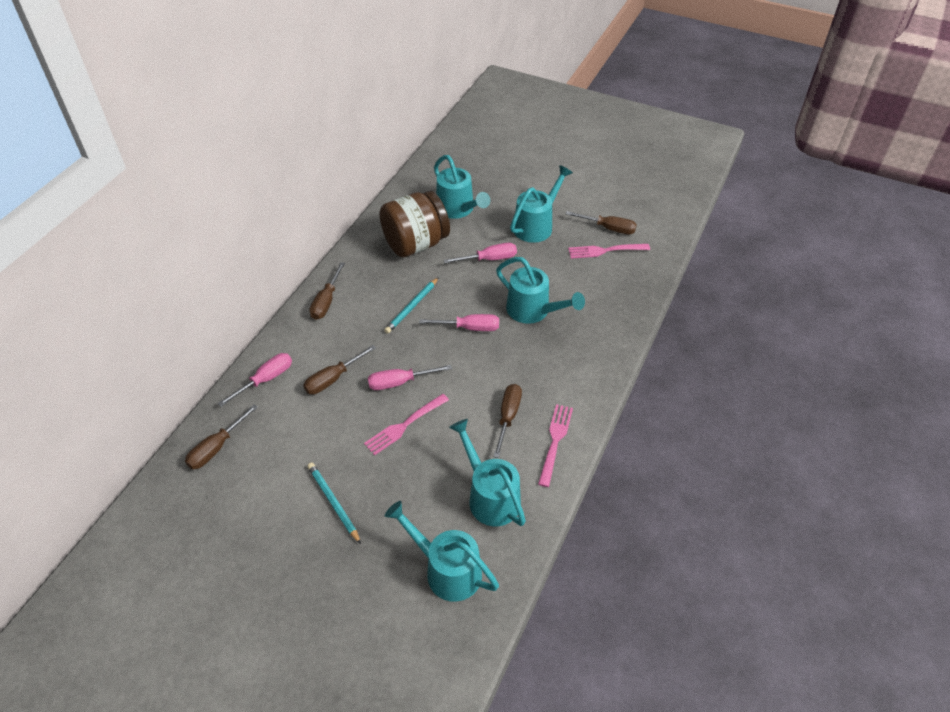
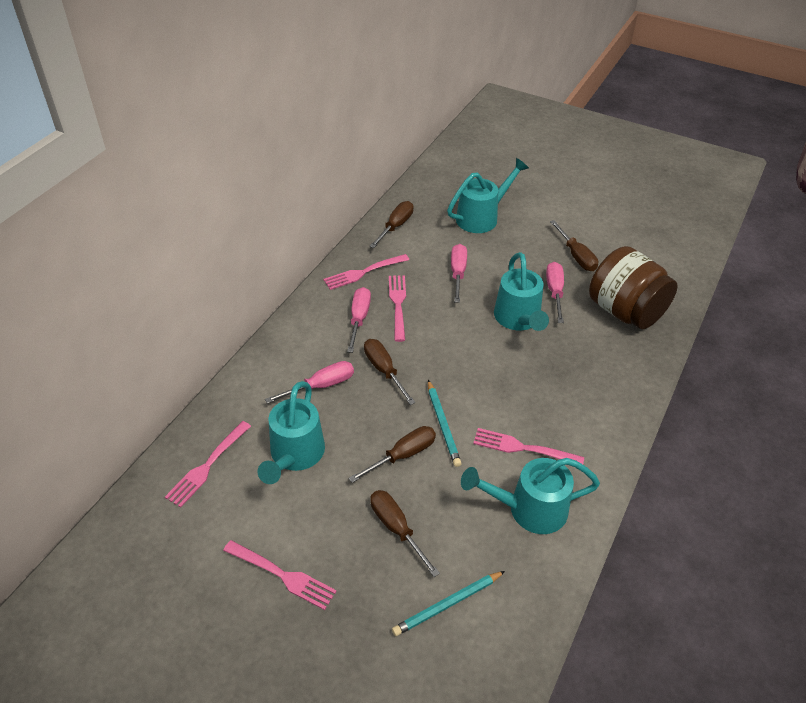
pink fork: [364,394,449,455] [538,404,573,487] [568,244,650,259] = 3 -> [165,421,251,508] [223,540,337,610] [323,254,409,290] [389,275,406,342] [473,428,584,464] = 5
turquoise watering can: [385,501,499,602] [434,155,490,219] [449,419,526,526] [496,257,585,324] [510,165,573,243] = 5 -> [258,381,325,484] [447,158,529,233] [461,458,600,534] [494,252,549,331] = 4

